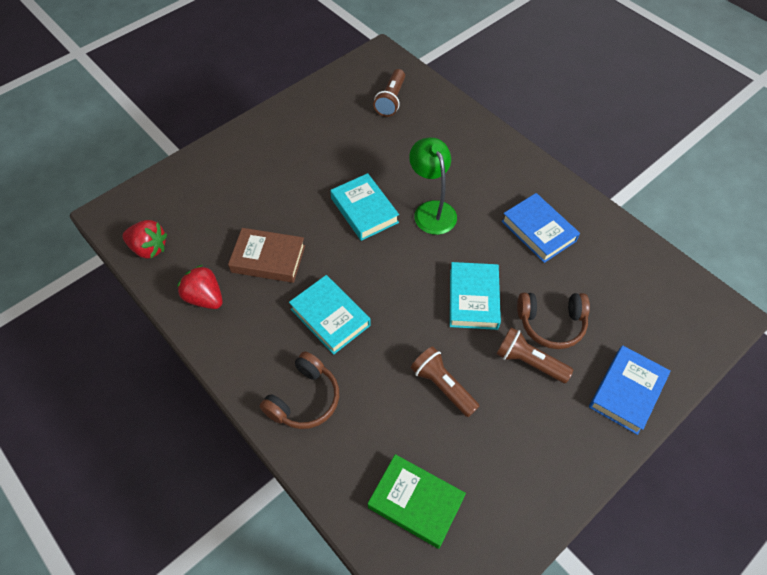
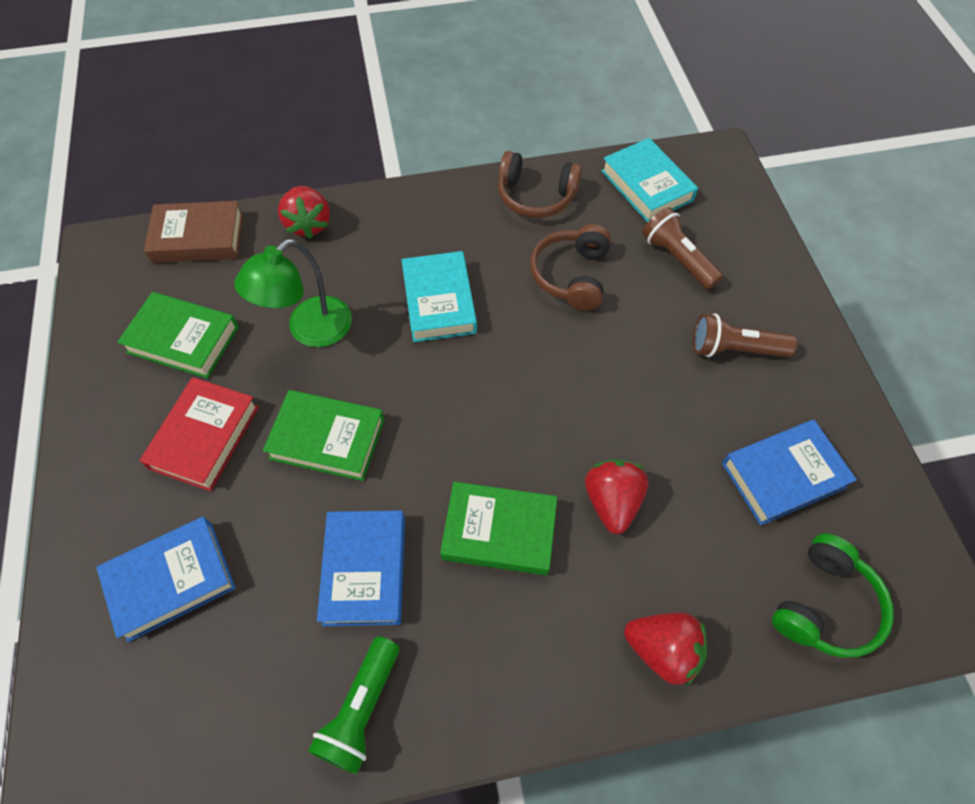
blue book: [502,193,580,263] [589,345,671,435] = 2 -> [96,517,235,642] [317,510,405,626] [722,420,857,525] = 3
brown flashlight: [373,69,405,117] [411,346,479,417] [496,327,573,383] = 3 -> [642,207,723,290] [693,313,797,357] = 2
green book: [368,454,466,549] = 1 -> [117,292,239,378] [263,390,385,481] [440,482,557,575] = 3
green flashlight: none = 0 -> [308,636,399,774] = 1
green headphones: none = 0 -> [772,533,894,658] = 1
red book: none = 0 -> [140,377,259,491] = 1
red strawberry: [123,220,167,259] [177,265,223,309] = 2 -> [278,186,330,239] [585,459,648,534] [624,612,707,686] = 3
turquoise book: [289,275,371,355] [330,173,399,241] [450,262,501,330] = 3 -> [402,251,477,342] [601,138,698,223] = 2

